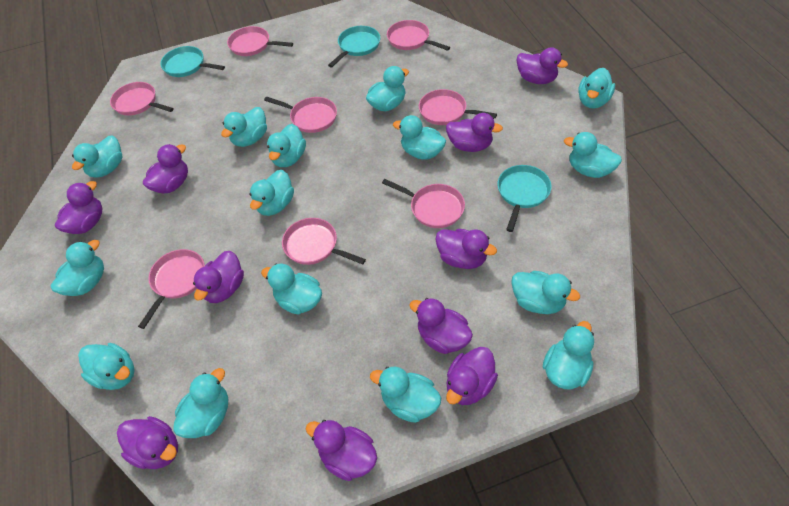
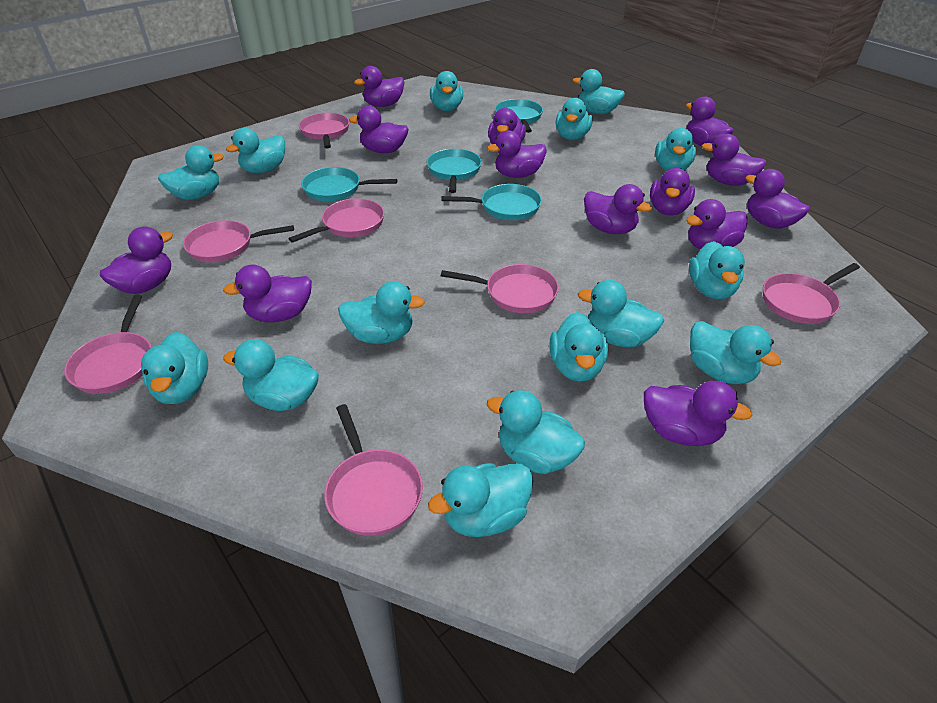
pink pan: [110,82,174,115] [138,249,205,329] [227,26,293,56] [264,97,337,133] [282,218,366,265] [382,179,465,228] [387,20,450,51] [419,89,497,125] = 8 -> [64,295,152,394] [183,220,294,263] [288,198,384,243] [299,113,349,148] [324,404,423,536] [441,264,559,313] [763,263,860,324] = 7
purple duck: [55,181,103,234] [117,416,178,469] [143,144,188,194] [193,251,244,303] [306,420,377,481] [409,298,473,354] [435,229,497,269] [446,113,503,152] [446,347,498,405] [517,47,568,84] = 10 -> [100,227,173,294] [223,264,312,322] [349,106,409,153] [354,66,405,107] [487,130,547,178] [488,108,526,144] [584,184,652,234] [644,381,752,446] [650,168,695,215] [686,97,734,147] [686,199,748,249] [702,134,766,186] [745,169,810,229] = 13
turquoise pan: [161,46,225,77] [328,26,380,67] [498,165,552,232] = 3 -> [301,167,397,201] [427,149,482,193] [441,184,542,220] [495,99,543,133] = 4

